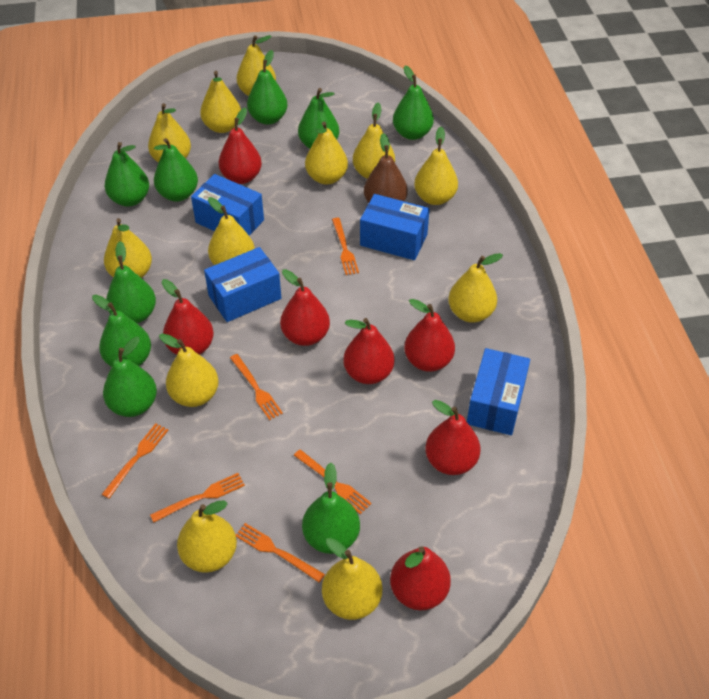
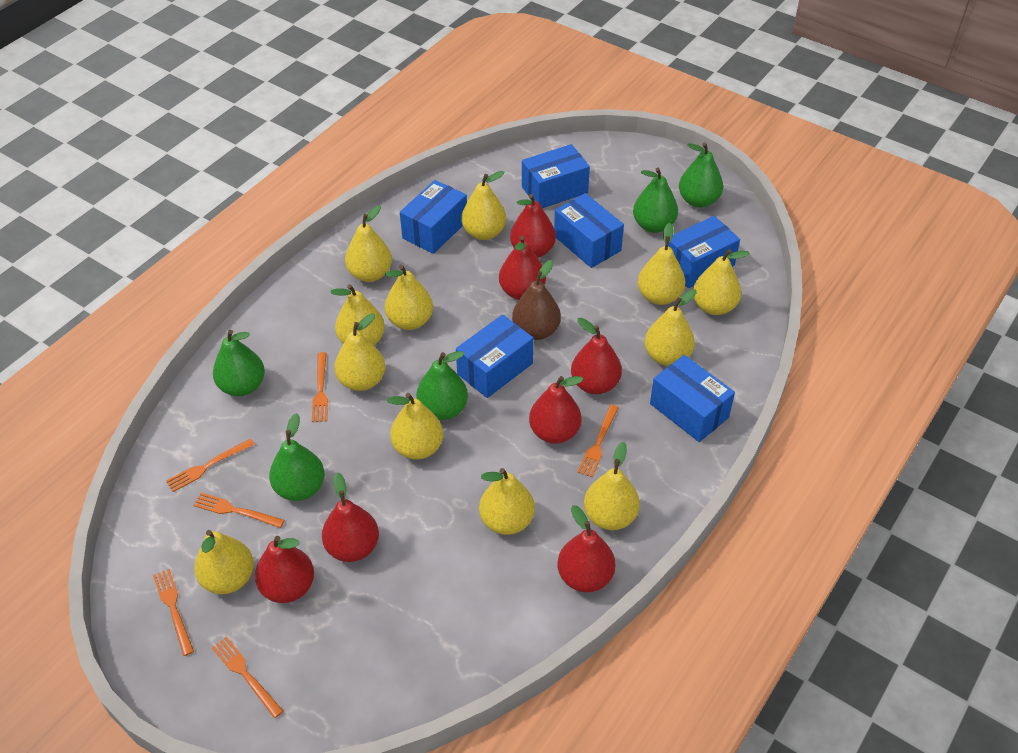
blue box: [191,174,264,236] [204,247,281,322] [360,194,430,260] [467,348,530,435] = 4 -> [400,180,467,254] [456,315,533,398] [522,144,590,208] [554,193,624,268] [650,355,735,442] [668,216,740,288] = 6
green pear: [92,295,151,367] [103,337,157,417] [105,142,149,207] [106,241,156,323] [154,138,198,201] [247,50,287,125] [298,88,339,149] [302,463,360,554] [393,66,434,140] = 9 -> [213,330,265,396] [269,413,325,501] [416,351,468,420] [633,168,678,233] [679,142,723,208] = 5

